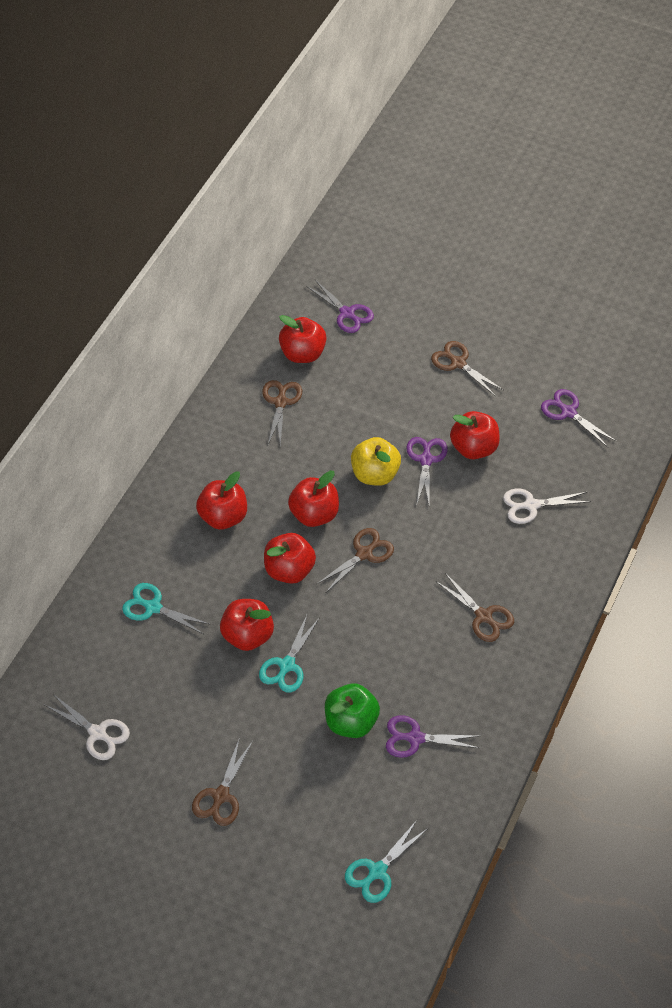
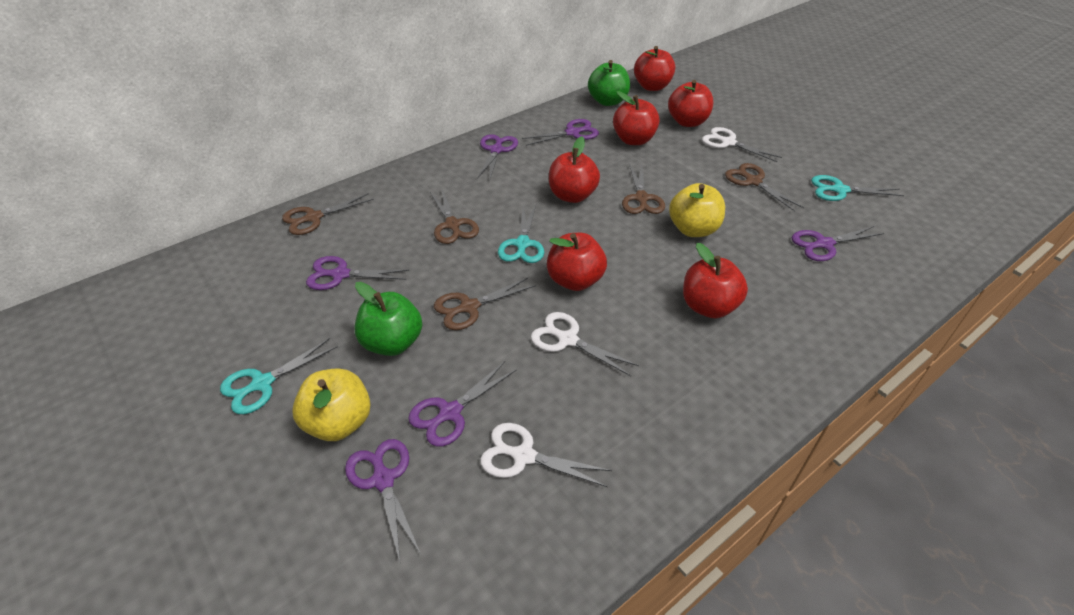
green apple: [325,683,380,738] = 1 -> [355,282,422,356] [588,60,630,106] = 2
purple scissors: [306,280,374,333] [386,715,479,758] [406,437,448,504] [541,389,616,447] = 4 -> [306,256,409,290] [345,439,421,562] [408,361,517,447] [477,134,518,179] [522,119,599,146] [792,226,884,261] = 6
white scissors: [45,694,130,760] [503,488,591,524] = 2 -> [480,423,612,487] [531,312,639,376] [702,127,782,162] = 3
yellow apple: [351,437,401,486] = 1 -> [292,368,371,441] [669,183,725,237] = 2

